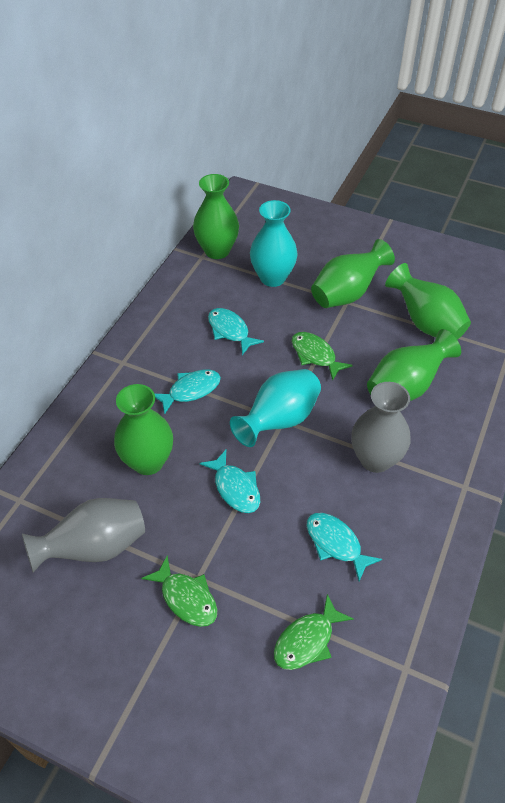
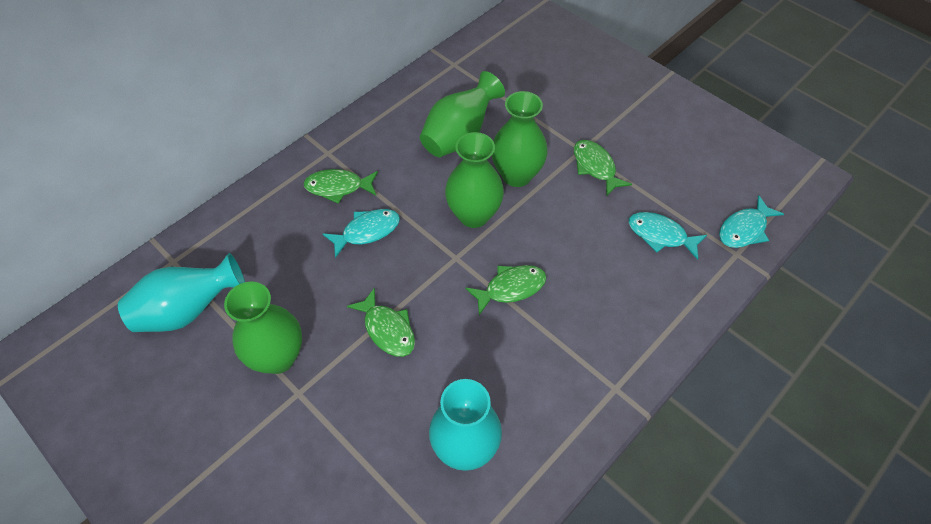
green fish: [141,555,218,627] [274,594,353,670] [292,332,353,381] = 3 -> [303,169,378,204] [347,287,415,357] [465,265,547,315] [574,140,632,197] = 4
green vase: [114,384,173,475] [193,174,239,259] [311,239,395,308] [367,329,461,401] [385,263,471,340] = 5 -> [224,282,302,374] [420,71,505,157] [445,132,504,228] [492,91,548,187] = 4
grey vase: [22,498,145,572] [351,382,411,473] = 2 -> none = 0
turquoise fish: [155,369,221,415] [200,450,260,513] [208,308,264,355] [307,513,382,581] = 4 -> [323,209,400,258] [628,212,707,260] [719,195,784,248] = 3

